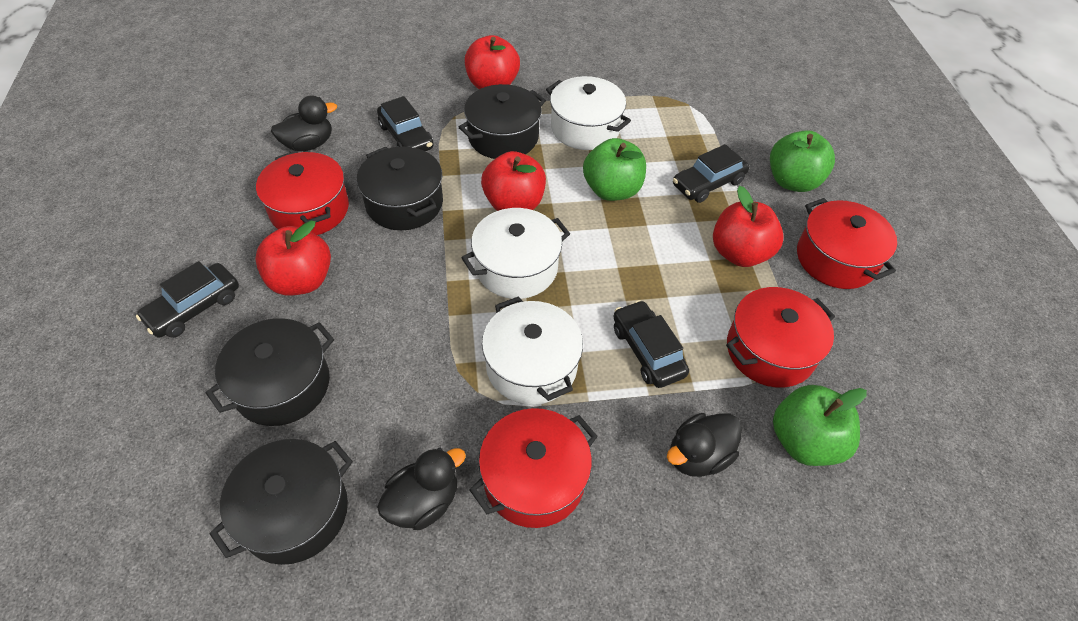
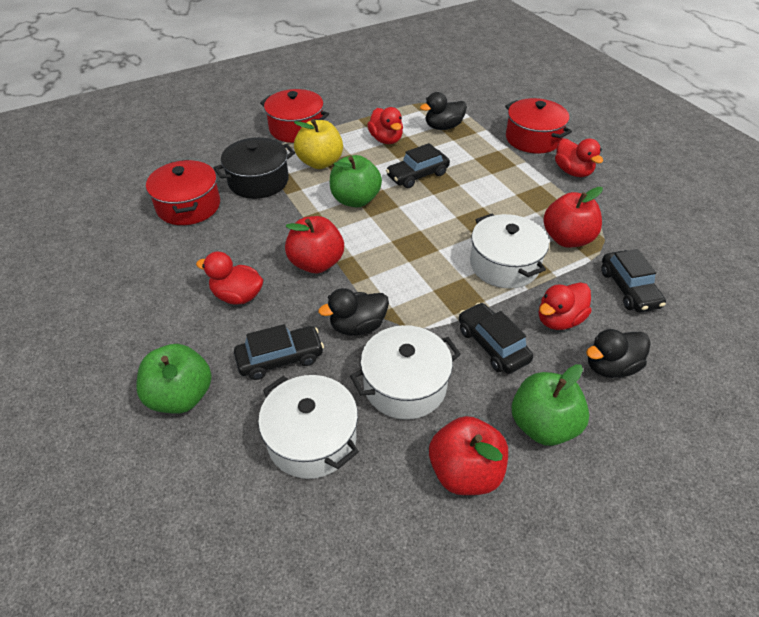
black pot: [206,318,334,426] [210,439,353,565] [357,147,443,230] [459,84,546,159] = 4 -> [214,137,295,199] = 1
red apple: [255,221,331,296] [465,35,520,89] [481,151,546,211] [713,186,784,267] = 4 -> [285,216,344,273] [429,416,508,495] [543,187,603,248] = 3
red duck: none = 0 -> [196,251,263,305] [367,107,403,144] [539,282,591,330] [555,138,603,177] = 4
red pot: [256,151,349,235] [470,408,598,528] [726,287,835,388] [797,198,897,289] = 4 -> [146,159,220,225] [260,89,329,143] [505,98,572,154] = 3
yellow apple: none = 0 -> [294,119,343,169] = 1

